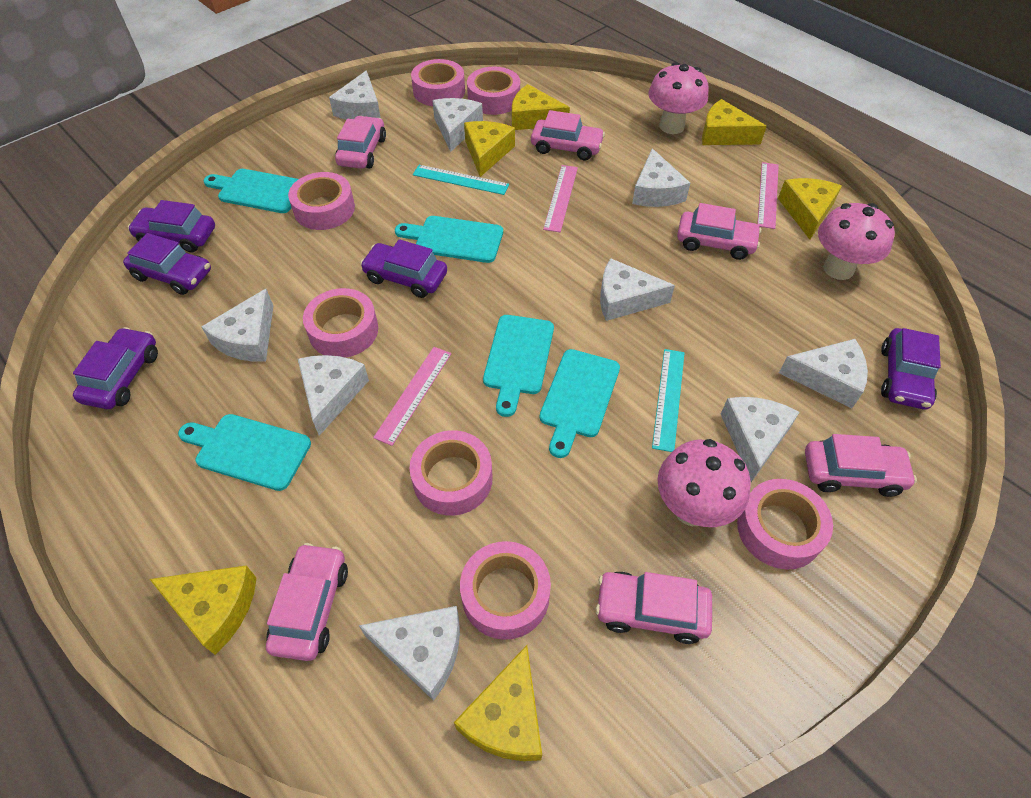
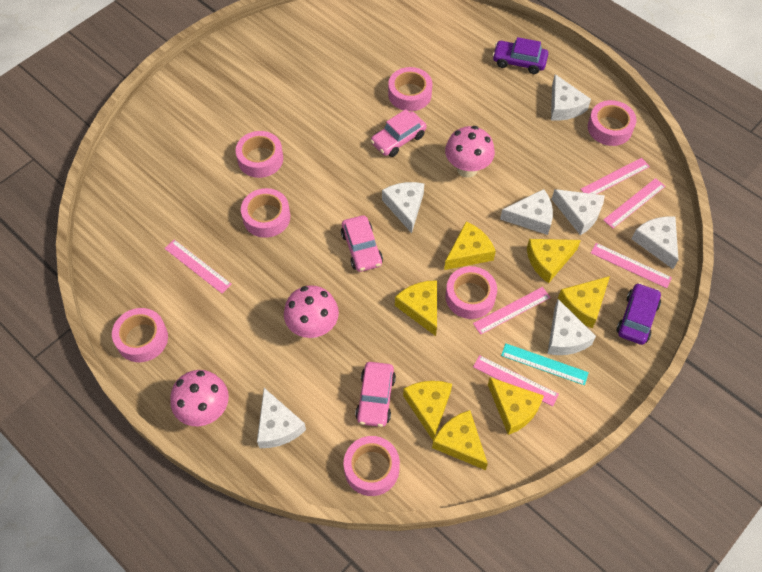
pink car: [266,543,348,661] [335,116,386,169] [531,110,605,160] [596,572,712,644] [677,203,761,260] [805,434,917,497] = 6 -> [341,215,383,272] [355,362,396,427] [371,109,426,157] = 3
pink ruler: [373,347,451,446] [543,165,578,232] [758,162,779,229] = 3 -> [164,240,232,293] [473,287,551,335] [473,355,559,406] [580,158,650,194] [591,243,672,288] [603,178,665,228] = 6
purple car: [73,327,158,409] [123,233,211,295] [128,200,215,252] [360,239,447,298] [881,328,941,409] = 5 -> [492,37,548,74] [616,283,661,345] = 2
turquoise cutting board: [178,414,311,491] [203,169,298,213] [395,216,503,263] [483,315,554,417] [539,349,620,458] = 5 -> none = 0
turquoise ruler: [413,165,509,195] [652,349,685,452] = 2 -> [501,343,589,385] = 1
white cheese: [201,289,273,362] [298,355,369,436] [329,70,381,120] [359,606,460,701] [432,98,483,152] [600,258,675,321] [632,148,690,207] [721,397,800,482] [779,339,868,408] = 9 -> [257,388,306,448] [382,182,424,233] [500,189,553,235] [547,299,596,355] [551,74,591,121] [552,189,605,235] [632,216,679,269] = 7
yellow cheese: [150,565,257,655] [454,645,542,761] [464,121,515,177] [512,84,570,130] [702,99,767,145] [778,178,842,240] = 6 -> [395,280,437,336] [403,381,452,440] [432,410,488,470] [444,221,496,270] [488,377,544,435] [527,239,581,284] [558,276,610,328] = 7

